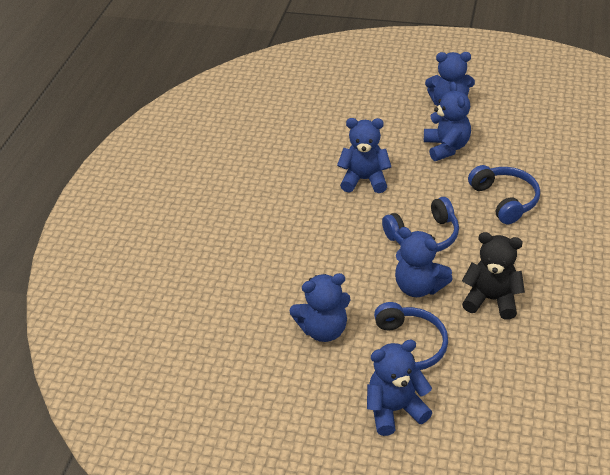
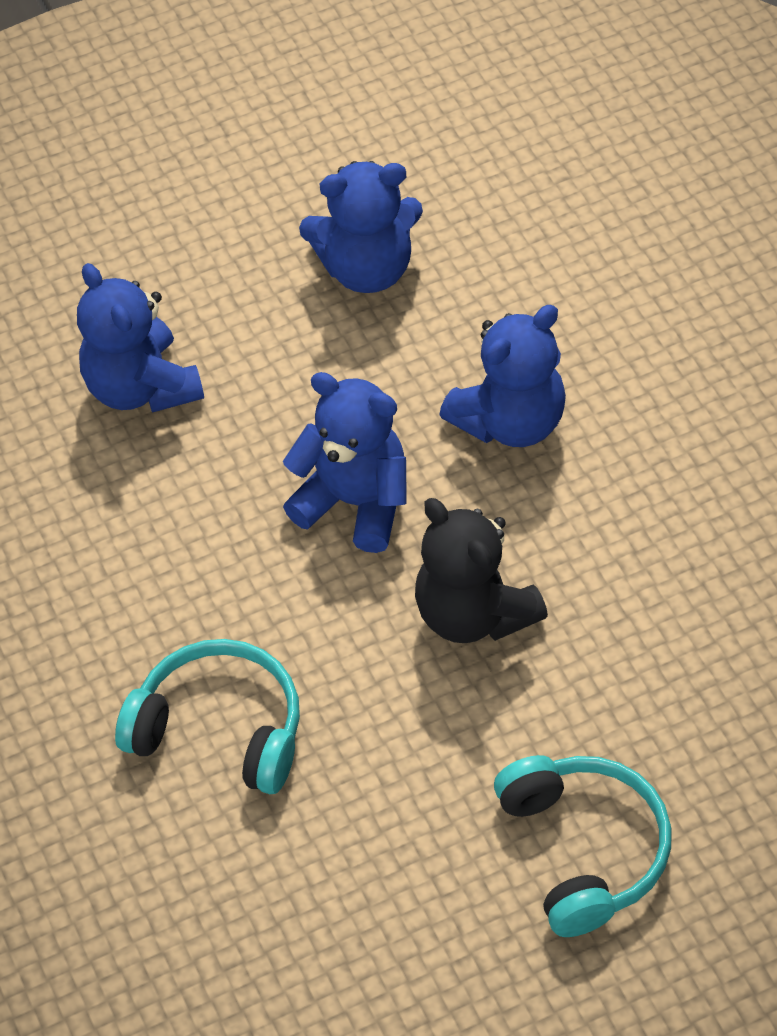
blue headphones: [374,302,448,370] [382,197,459,252] [468,165,540,224] = 3 -> none = 0
blue teddy bear: [289,273,351,342] [337,118,391,193] [367,339,432,436] [395,227,453,297] [424,82,471,161] [425,52,475,106] = 6 -> [77,263,204,413] [283,372,407,553] [299,161,423,293] [439,305,566,447] = 4
turquoise headphones: none = 0 -> [115,639,300,794] [494,755,671,937] = 2

